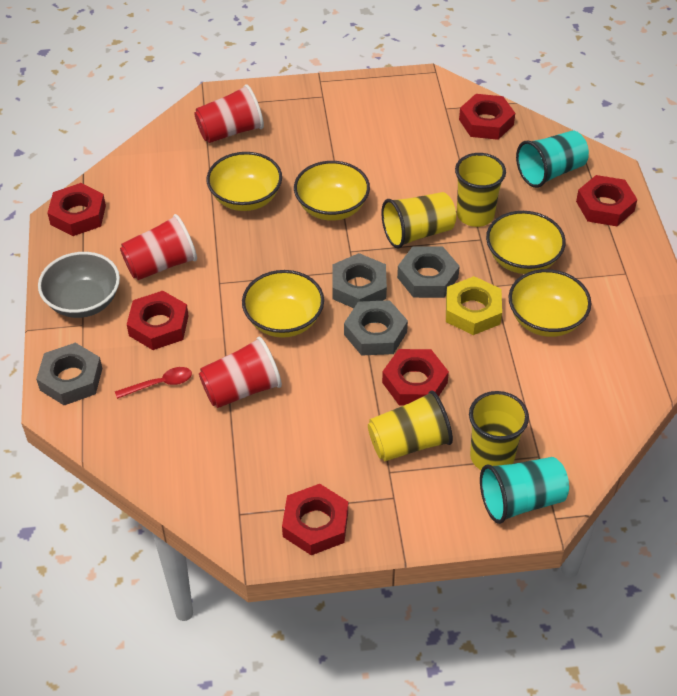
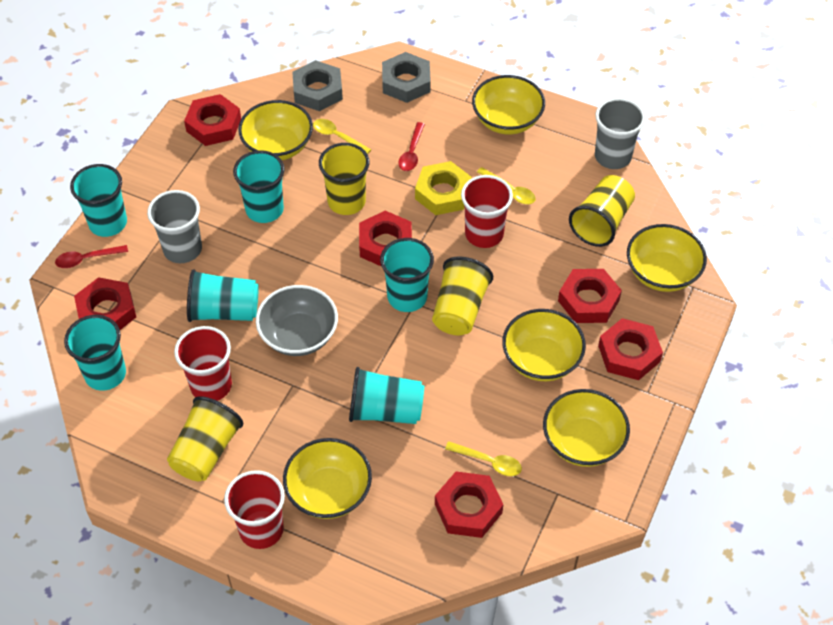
grey cup: none = 0 -> [147,190,202,263] [595,98,645,169] = 2
grey nut: [36,343,103,405] [332,253,387,308] [344,300,408,356] [397,246,460,298] = 4 -> [292,60,343,111] [382,52,431,103] = 2
red spoon: [115,367,192,399] = 1 -> [55,245,128,268] [398,122,425,171] = 2
turquoise cup: [480,457,569,524] [516,131,589,188] = 2 -> [64,315,126,391] [70,164,127,237] [187,270,259,322] [233,150,285,223] [349,367,424,424] [380,238,434,312] = 6
yellow bowl: [207,152,282,211] [242,270,324,338] [294,161,370,221] [486,211,566,274] [508,269,591,337] = 5 -> [238,100,313,160] [283,438,372,519] [472,75,545,135] [502,309,586,381] [543,389,630,467] [627,224,707,292] = 6
yellow spoon: none = 0 -> [313,119,371,154] [445,441,522,476] [477,167,536,204] = 3

